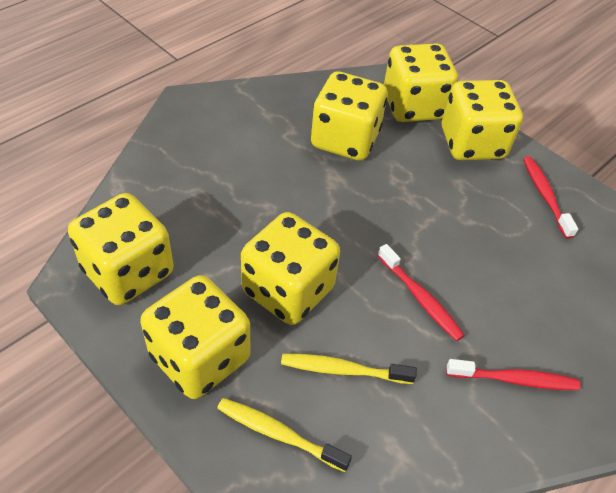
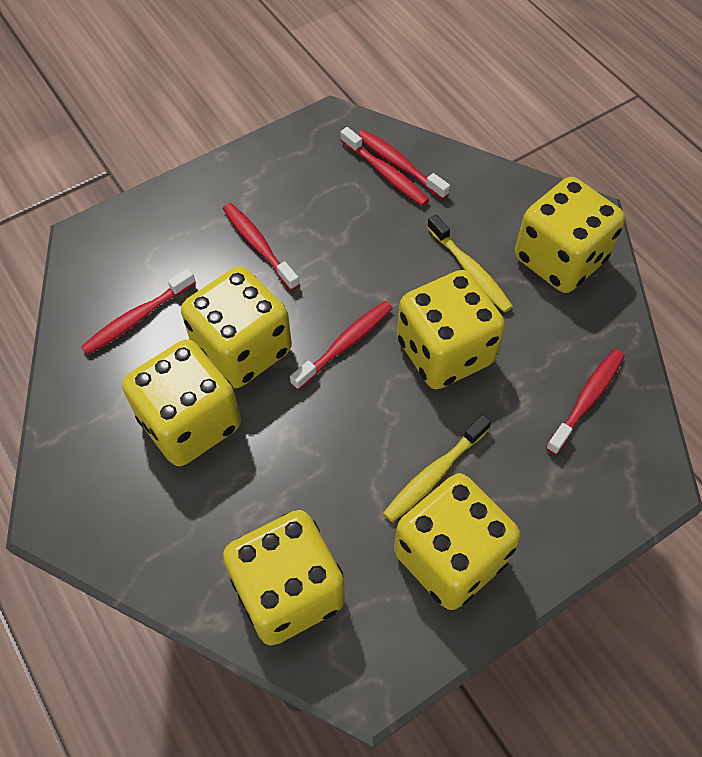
red toothbrush: [377,244,465,341] [446,359,580,390] [523,157,578,239] = 3 -> [81,268,196,355] [223,203,300,291] [290,301,393,390] [340,127,429,206] [357,130,450,200] [546,349,625,455] = 6

